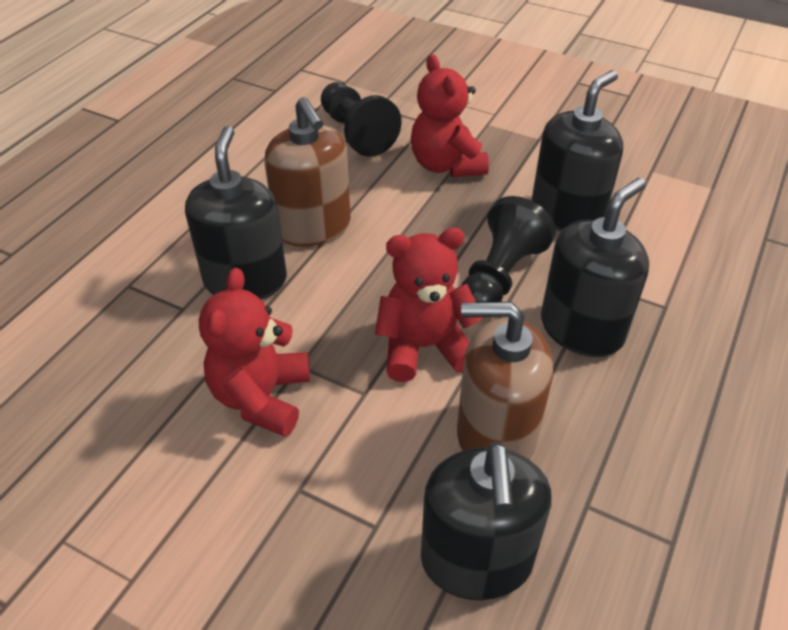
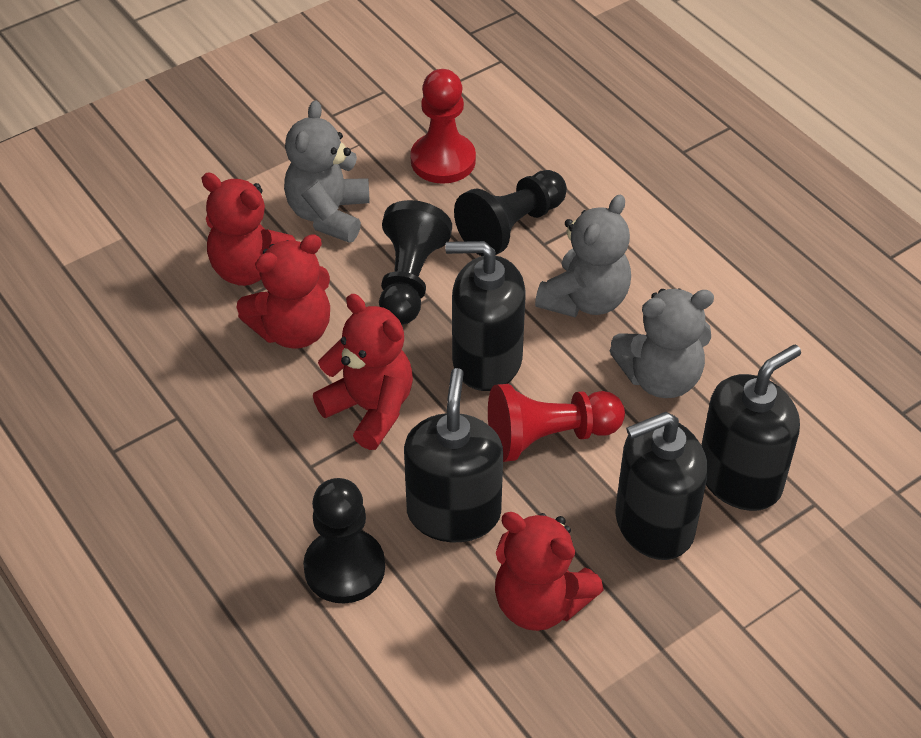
black pawn: [321,82,402,157] [461,196,556,302] = 2 -> [303,478,385,604] [379,200,452,325] [454,170,567,256] = 3
brown soap dispenser: [264,97,351,247] [457,302,553,460] = 2 -> none = 0
grey teddy bear: none = 0 -> [284,100,370,243] [535,195,631,317] [609,289,714,398] = 3
red pawn: none = 0 -> [410,69,476,184] [488,384,625,462] = 2
red teddy bear: [199,268,310,437] [375,228,484,382] [411,54,489,177] = 3 -> [202,173,296,286] [236,234,330,349] [313,294,413,450] [495,512,604,631] = 4

